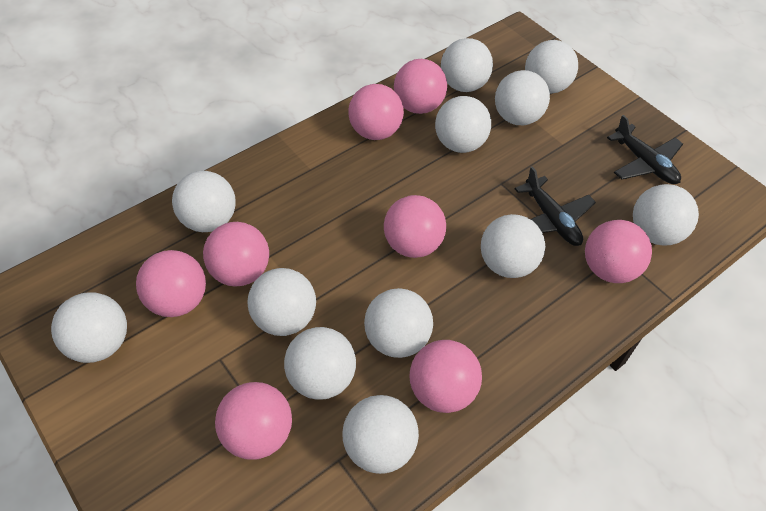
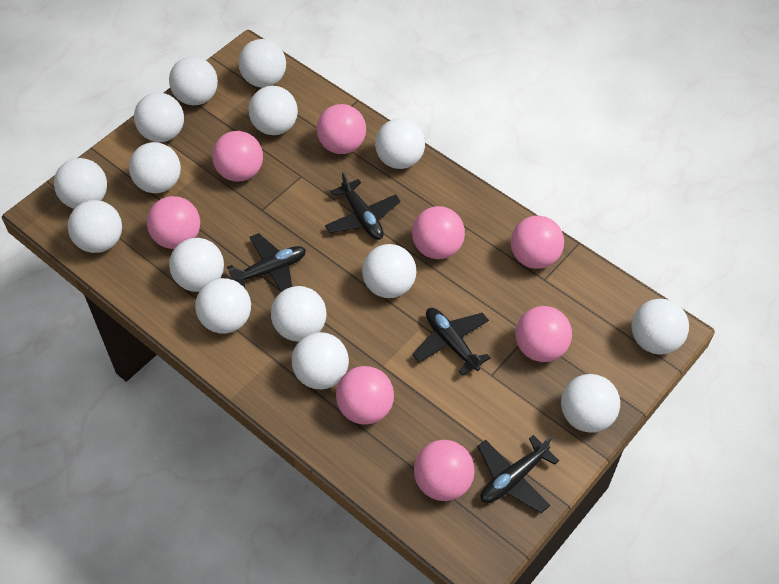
black plane: [515,166,596,246] [607,115,683,184] = 2 -> [227,233,306,292] [325,172,401,240] [412,308,491,376] [477,435,559,513] = 4
white ball: [51,292,127,363] [172,171,236,232] [248,268,316,336] [284,327,356,400] [343,395,419,474] [364,288,433,358] [435,96,491,153] [441,38,493,92] [481,214,545,278] [495,70,550,125] [525,40,578,93] [633,184,699,246] = 12 -> [54,158,107,209] [68,200,122,253] [129,142,181,193] [134,93,184,142] [169,56,218,105] [169,238,224,292] [195,278,251,334] [238,39,286,88] [249,86,298,135] [271,286,326,342] [292,332,349,389] [362,244,416,298] [375,118,425,169] [561,374,620,433] [632,299,689,355] = 15

